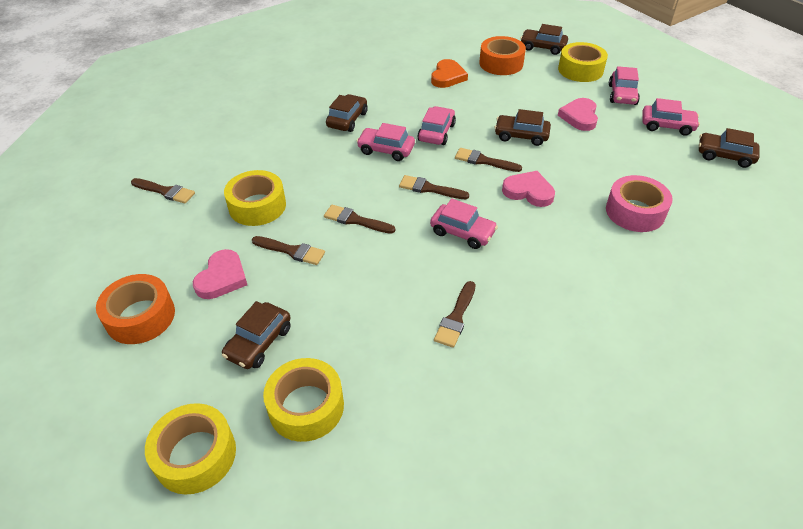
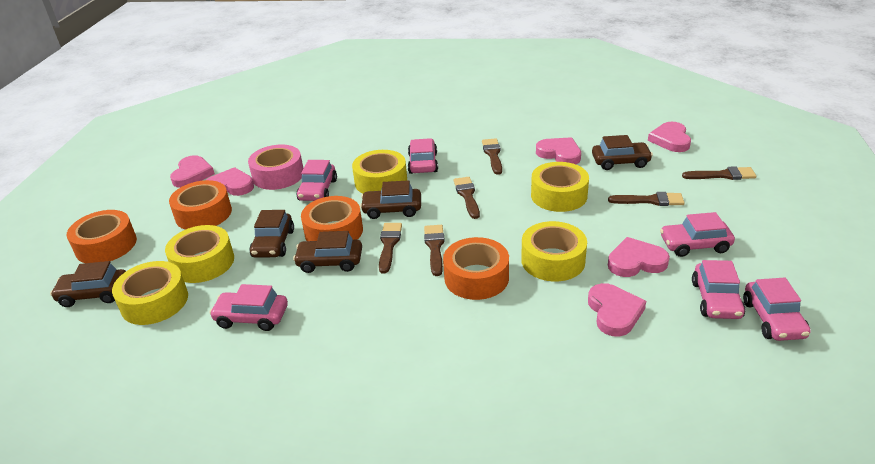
orange heart: [431,59,468,88] = 1 -> none = 0
orange tape: [96,274,175,344] [479,36,526,75] = 2 -> [66,210,137,263] [169,180,232,230] [301,196,363,241] [443,237,509,300] = 4
pink car: [357,123,415,161] [418,106,456,145] [430,199,498,249] [609,66,640,105] [642,98,700,136] = 5 -> [209,284,288,331] [296,160,337,201] [408,138,438,174] [660,212,735,257] [692,260,746,319] [743,278,811,341] = 6
pink heart: [193,249,247,299] [502,171,555,207] [558,98,598,131] = 3 -> [170,155,215,188] [206,167,254,196] [536,137,581,164] [588,283,646,336] [608,237,670,277] [648,122,691,152] = 6
yellow tape: [145,403,236,495] [224,170,286,226] [263,358,344,442] [558,42,608,82] = 4 -> [112,261,188,325] [165,225,234,283] [352,150,407,194] [521,221,587,281] [531,162,589,212] = 5

